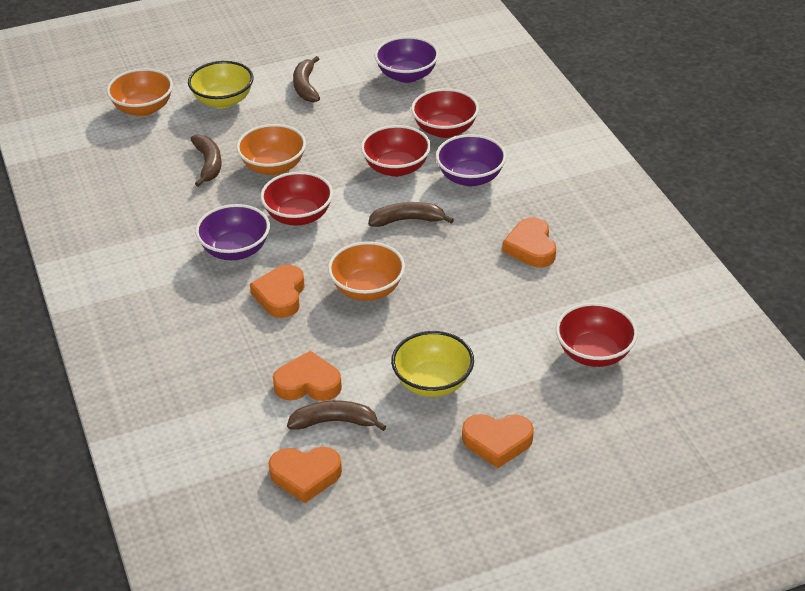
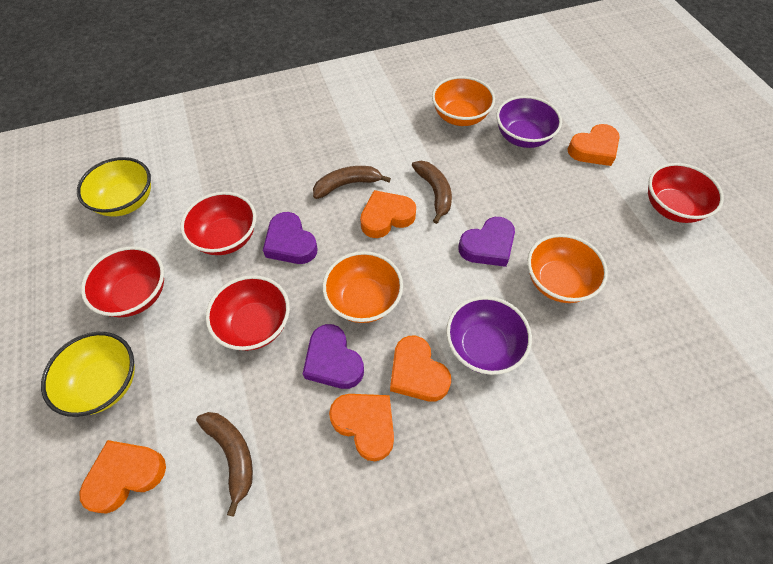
brown banana: [190,134,222,187] [287,401,386,431] [293,56,320,103] [368,202,454,227] = 4 -> [196,412,253,517] [313,166,391,199] [412,161,452,224] = 3
purple bowl: [195,204,270,260] [375,36,439,83] [436,134,507,186] = 3 -> [446,296,532,375] [496,96,562,148] = 2
purple heart: none = 0 -> [263,212,318,264] [303,324,364,389] [458,217,515,267] = 3

